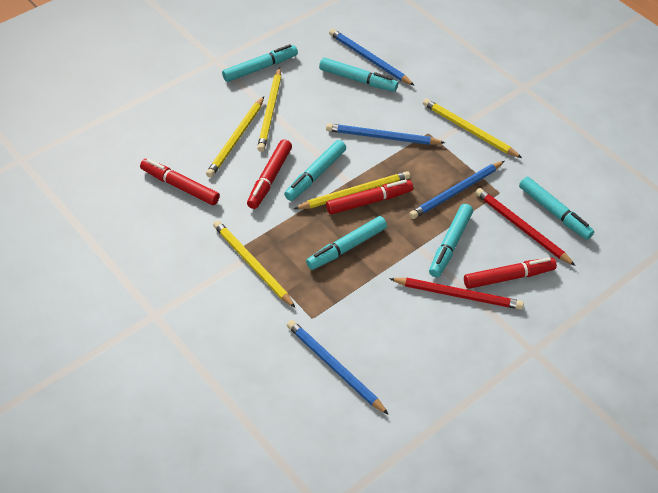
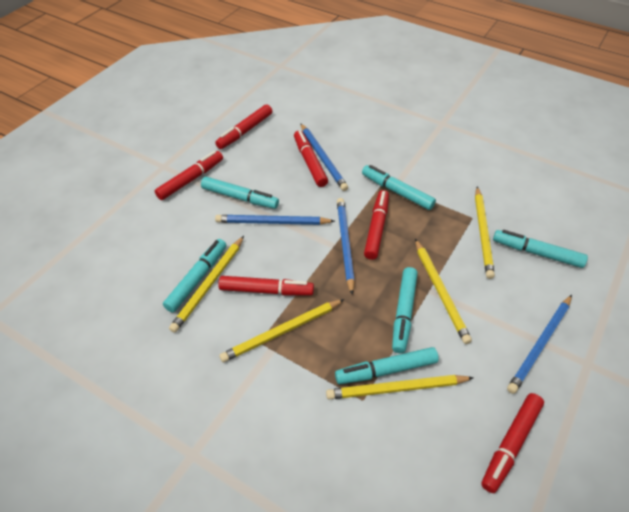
red marker: [140,159,220,205] [247,139,292,209] [326,179,413,215] [464,257,557,289] = 4 -> [155,151,223,200] [215,104,272,149] [218,276,314,295] [294,130,328,187] [364,190,389,260] [481,393,544,493] = 6
red pencil: [389,278,524,310] [475,188,576,266] = 2 -> none = 0

